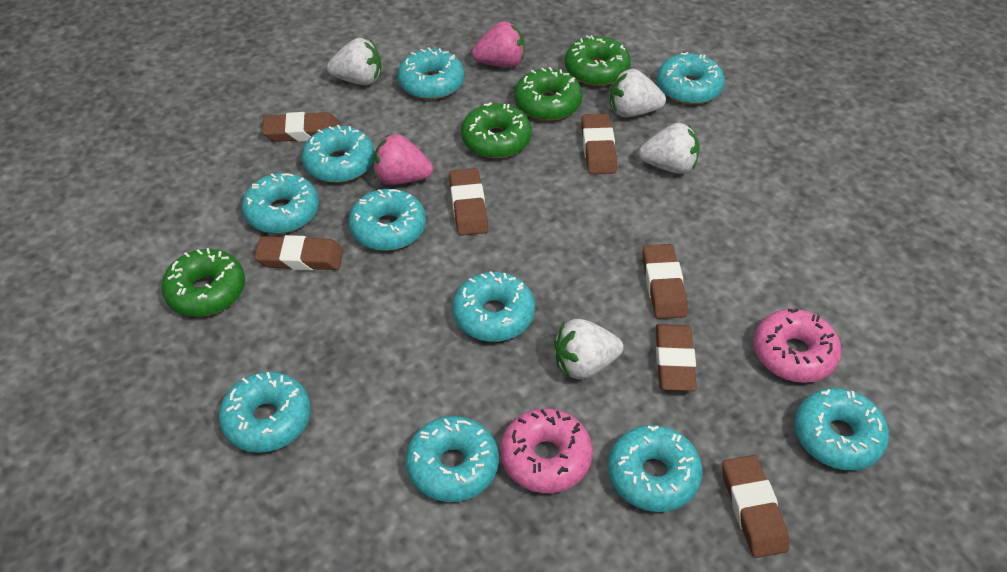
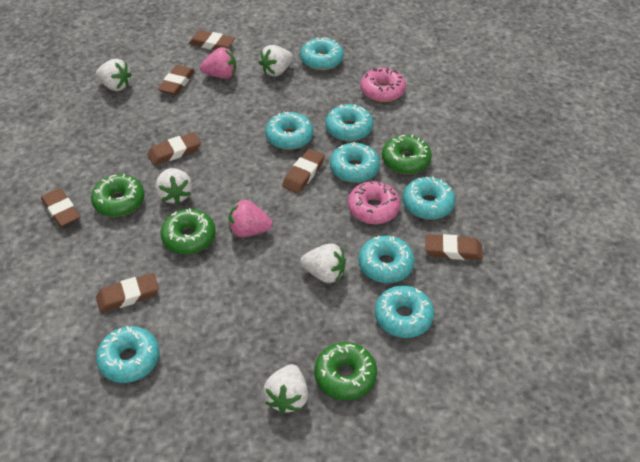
turquoise donut: [219,372,311,453] [242,173,319,234] [302,125,375,183] [349,189,426,251] [397,47,464,100] [406,416,499,502] [452,271,535,342] [608,425,703,512] [657,52,725,105] [794,388,889,470] = 10 -> [96,326,160,383] [265,111,313,150] [300,37,344,70] [326,104,373,141] [330,142,380,183] [358,235,415,283] [375,285,434,338] [403,177,455,220] = 8
white strawberry: [327,38,381,85] [554,319,623,380] [610,69,666,117] [639,123,700,174] = 4 -> [96,59,132,91] [155,168,192,204] [259,45,293,76] [263,364,308,414] [300,244,346,283] = 5

